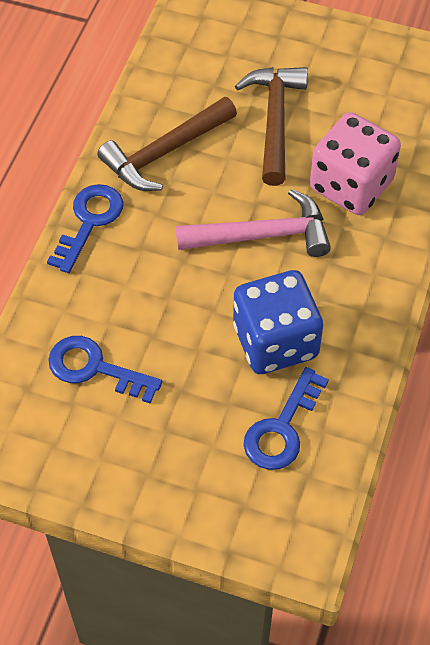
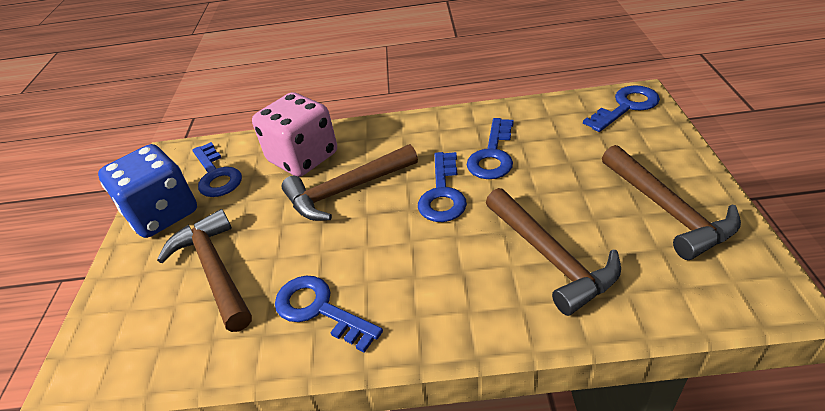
blue key: [47,184,123,273] [48,336,163,404] [244,367,329,470] = 3 -> [192,142,242,197] [275,275,383,353] [418,152,467,222] [467,118,514,179] [583,85,660,132] = 5
brown hammer: [97,97,237,191] [235,67,308,186] = 2 -> [157,209,252,332] [282,144,418,221] [486,188,621,316] [602,145,741,260] = 4
pink hammer: [176,189,331,257] = 1 -> none = 0

